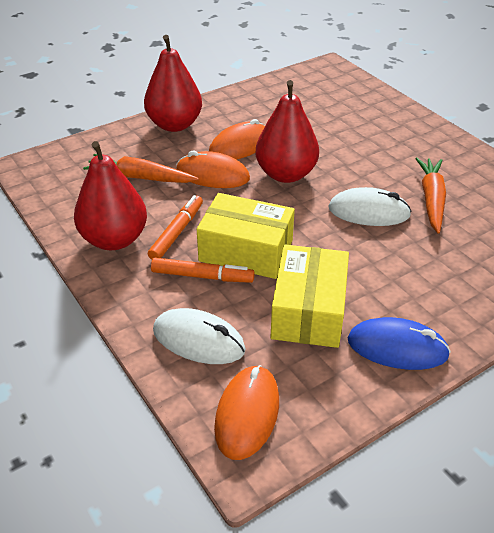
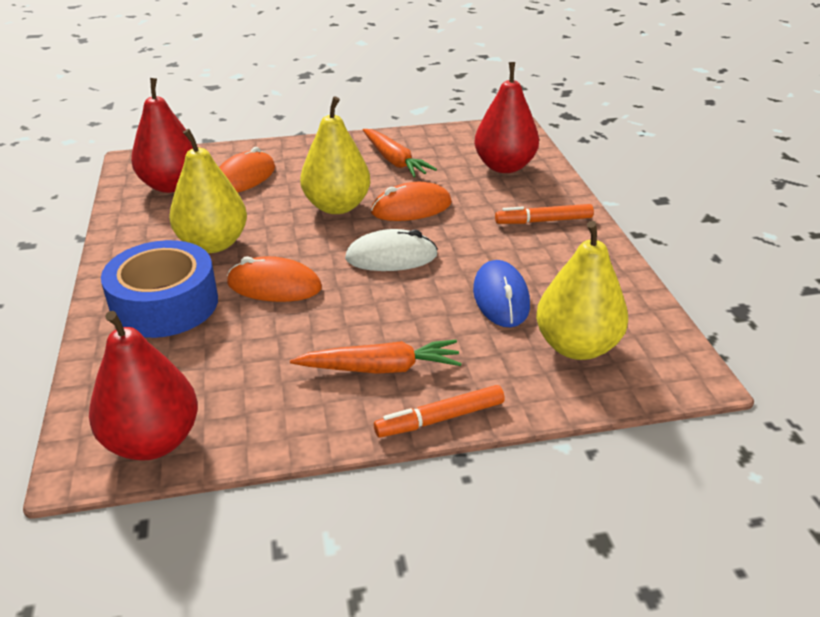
blue tape: none = 0 -> [101,240,218,338] = 1
white mouse: [153,308,246,364] [328,187,412,226] = 2 -> [345,229,438,271] = 1
yellow box: [197,193,295,279] [270,245,349,348] = 2 -> none = 0
yellow pear: none = 0 -> [169,129,247,253] [300,96,370,214] [536,221,628,360] = 3

